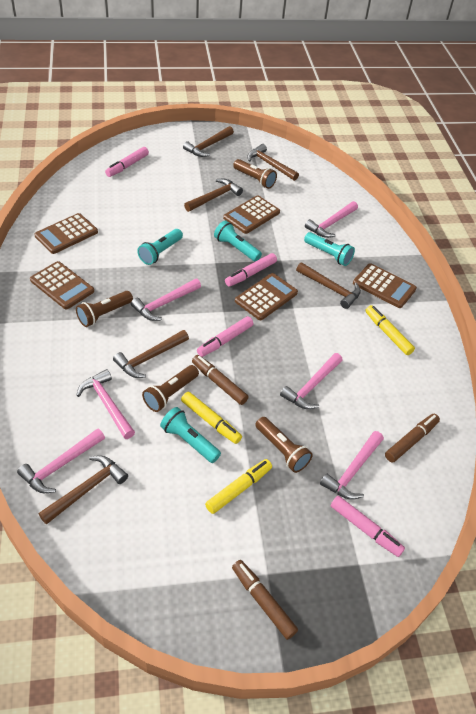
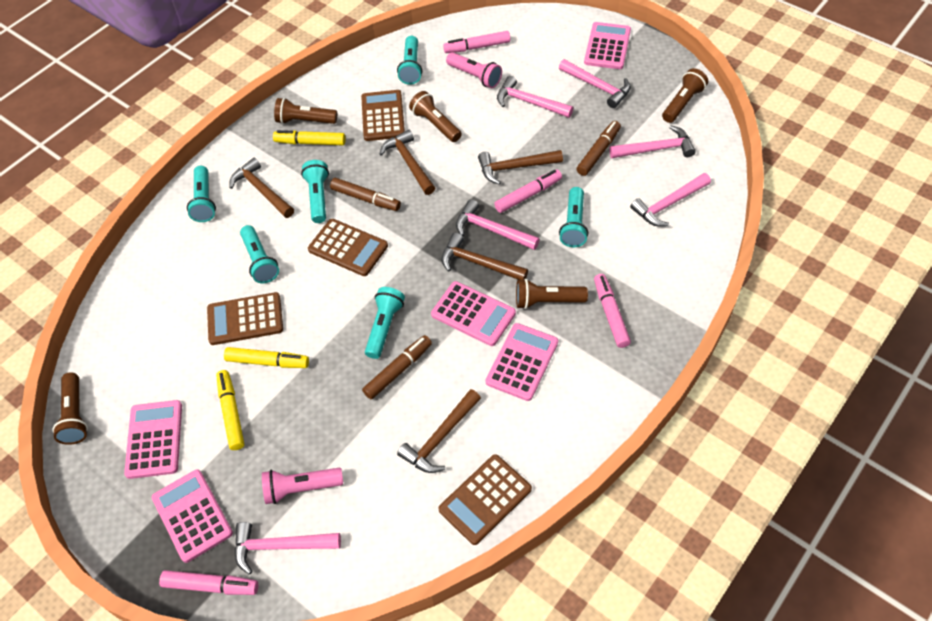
brown calculator: [30,261,94,309] [34,213,98,254] [223,195,280,234] [235,273,298,320] [353,263,417,308] = 5 -> [207,292,283,345] [308,219,388,276] [361,90,405,141] [438,454,532,545] = 4
brown flashlight: [76,291,133,327] [142,365,199,412] [233,159,277,189] [255,417,313,473] = 4 -> [52,372,88,445] [274,98,337,124] [409,91,462,142] [516,279,588,309] [662,68,708,123] = 5
brown hammer: [38,455,128,525] [113,330,189,378] [183,126,234,157] [184,179,243,212] [247,144,299,181] [296,262,361,309] = 6 -> [229,158,294,218] [380,130,435,195] [397,389,481,473] [442,233,528,280] [478,150,563,184] = 5
pink calculator: none = 0 -> [124,400,182,479] [152,469,233,563] [431,281,516,346] [486,323,558,401] [584,22,631,69] = 5
pink flashlight: none = 0 -> [262,468,343,504] [446,52,502,88] = 2
turquoise flashlight: [137,229,183,265] [160,407,221,463] [214,220,262,262] [304,232,355,266] = 4 -> [187,166,216,222] [240,225,279,283] [301,160,329,223] [365,287,405,359] [397,36,422,85] [559,187,588,247] = 6

